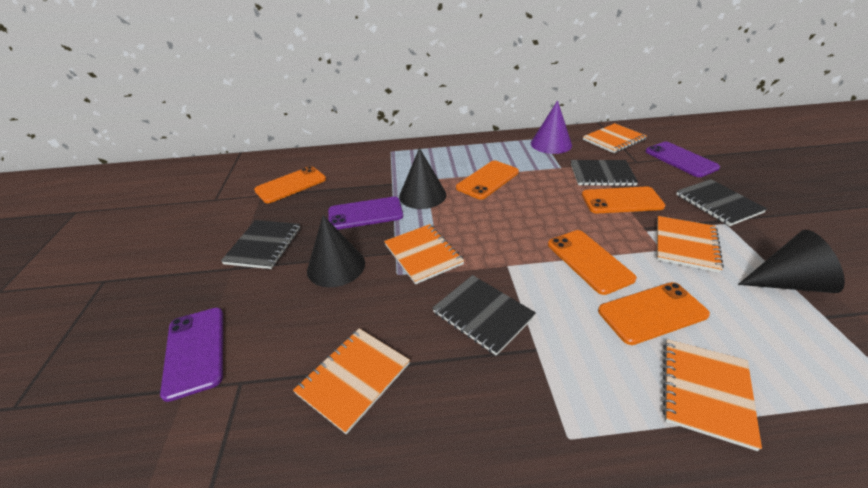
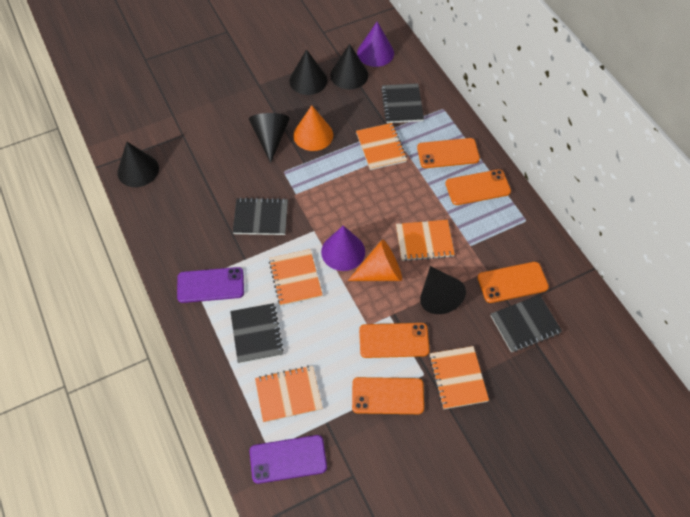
black cone: [307,215,365,287] [399,148,446,209] [738,230,845,293] = 3 -> [117,142,159,187] [249,113,289,163] [289,49,327,95] [330,44,368,90] [420,266,466,314] = 5
orange cone: none = 0 -> [293,105,333,151] [348,239,402,281] = 2
purple cone: [531,100,572,154] = 1 -> [321,226,365,271] [357,22,394,67] = 2
purple phone: [160,308,223,402] [328,197,403,230] [645,142,720,177] = 3 -> [177,267,244,303] [250,435,327,484] = 2

